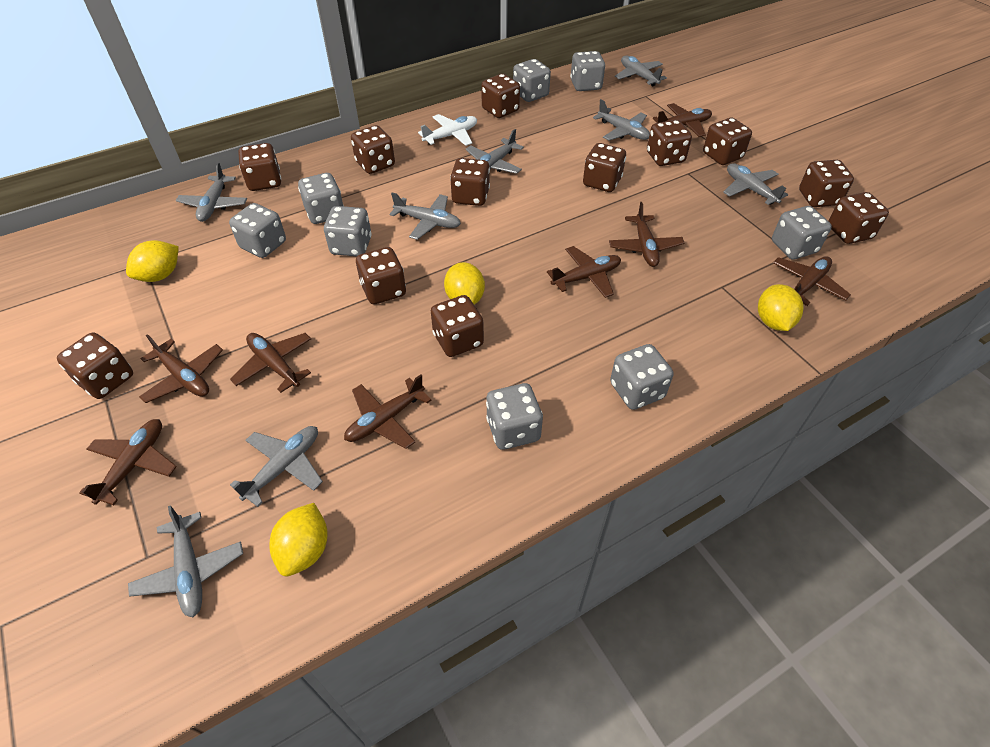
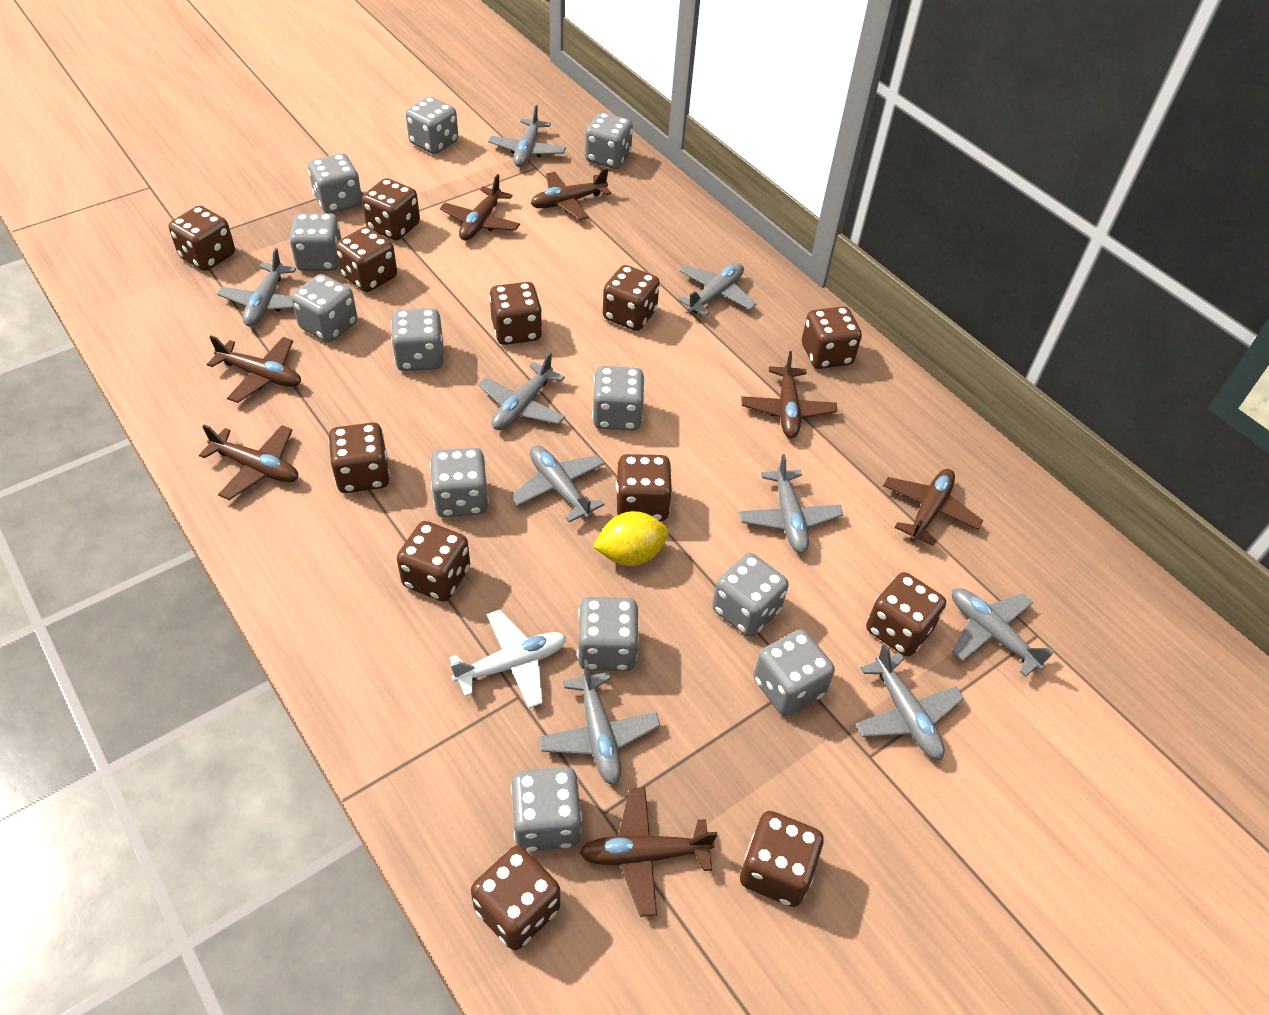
brown plane: [79,419,177,505] [139,334,223,403] [230,333,311,393] [344,374,432,449] [547,246,621,298] [609,202,685,267] [653,103,712,137] [773,256,851,306] = 8 -> [199,425,298,500] [207,336,301,403] [440,174,520,241] [531,168,611,220] [579,788,717,917] [742,351,837,438] [883,469,983,546] = 7
grey dice: [229,203,286,258] [298,173,344,224] [324,206,372,256] [486,383,543,450] [513,59,551,102] [570,51,605,91] [610,344,673,410] [772,206,832,260] = 8 -> [289,213,341,271] [291,274,357,342] [308,154,362,213] [391,308,444,371] [406,97,458,154] [430,448,489,517] [511,767,582,852] [577,597,639,671] [585,112,633,169] [592,366,645,430] [712,553,789,637] [754,629,835,716] = 12
grey plane: [128,505,243,617] [176,162,247,222] [230,426,323,507] [389,192,461,240] [466,129,524,174] [593,99,650,141] [615,56,667,86] [724,163,788,205] = 8 -> [217,248,296,327] [478,352,565,430] [488,105,566,167] [511,445,605,523] [539,659,661,785] [677,263,756,316] [739,454,843,553] [855,644,964,760] [952,588,1054,677] = 9
yellow lemon: [126,240,179,282] [269,503,327,576] [444,262,485,305] [758,284,804,331] = 4 -> [593,511,669,566] = 1

